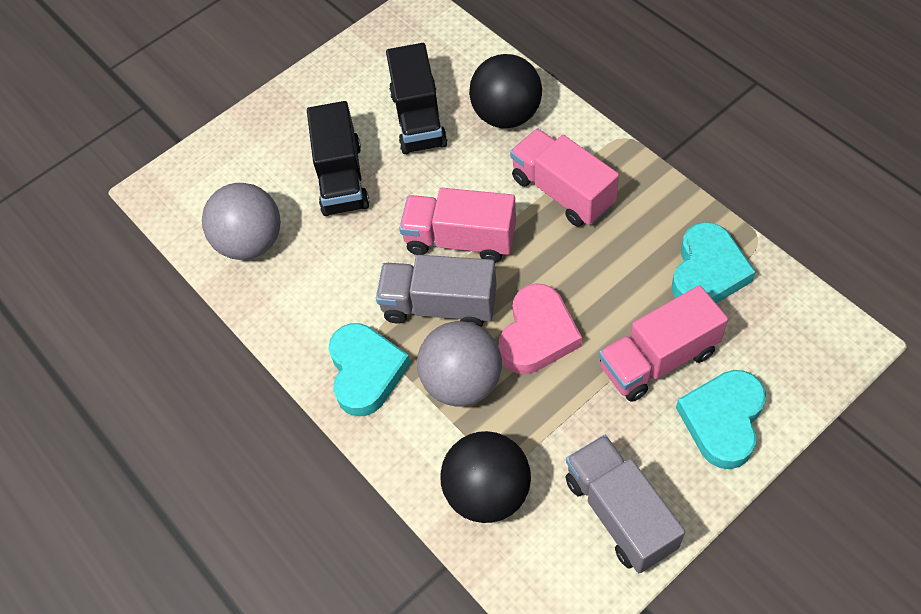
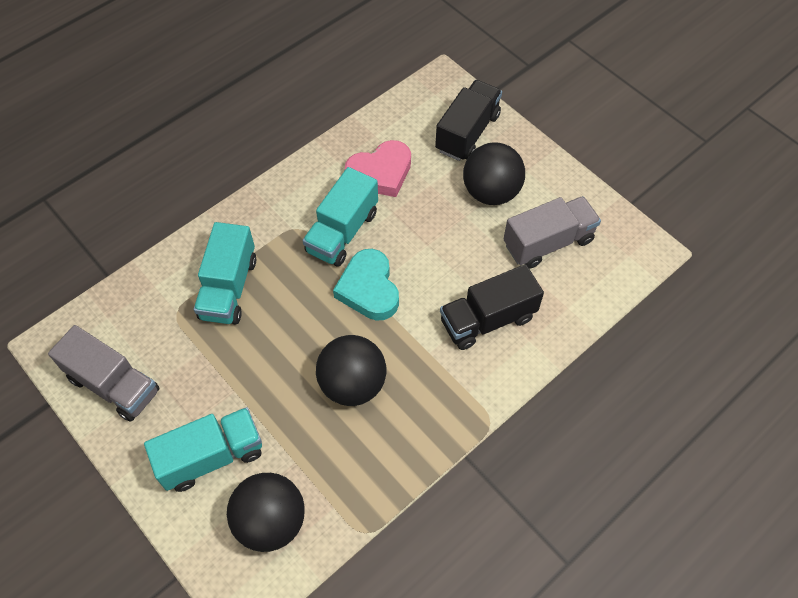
black ball: [440,431,531,523] [469,54,542,128] = 2 -> [227,473,305,552] [316,335,386,406] [463,142,525,205] = 3
grey ball: [202,183,281,260] [417,321,502,406] = 2 -> none = 0
pink truck: [399,188,516,263] [510,129,619,227] [599,285,728,402] = 3 -> none = 0
turquoise heart: [329,323,411,416] [672,222,756,303] [676,370,766,469] = 3 -> [333,249,399,321] = 1
turquoise truck: none = 0 -> [144,407,262,492] [194,222,256,325] [302,167,378,267] = 3

